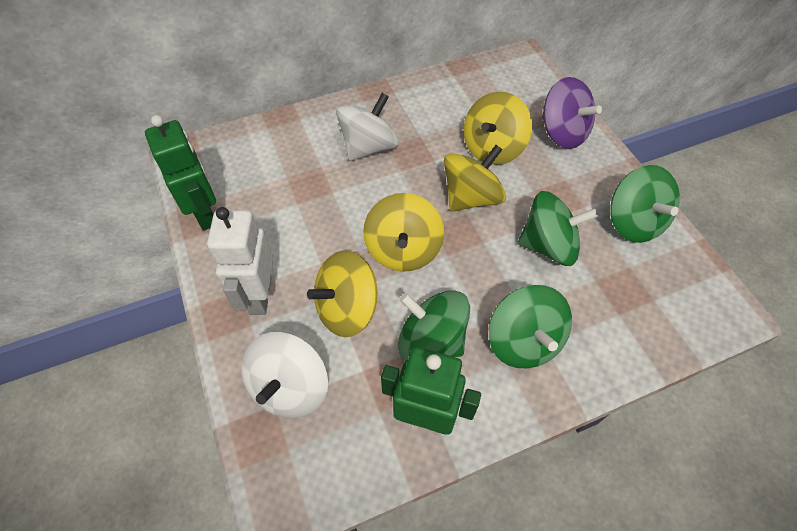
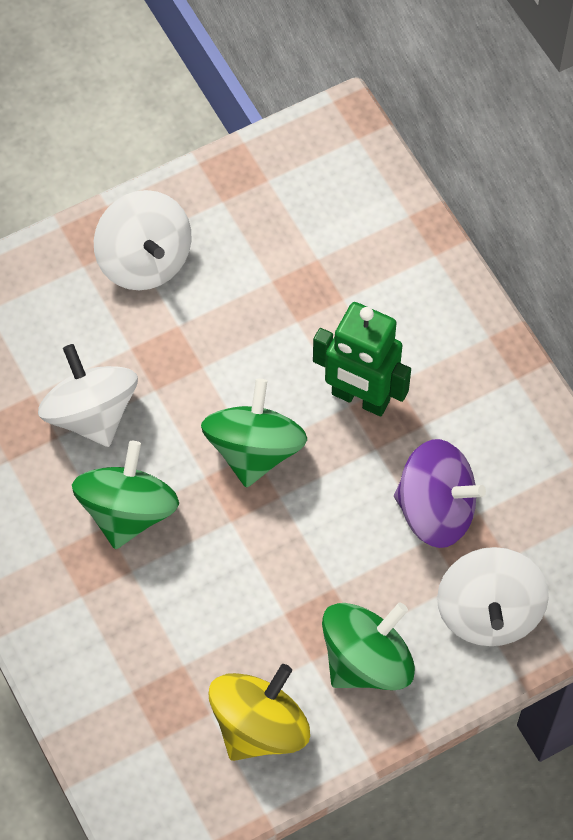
green robot: [145,115,216,231] [381,347,481,435] = 2 -> [313,302,411,416] = 1
green spinning top: [398,290,470,361] [489,285,572,368] [518,191,598,266] [610,165,680,243] = 4 -> [72,441,179,549] [201,379,307,488] [322,602,415,690] = 3
white robot: [207,207,274,315] = 1 -> none = 0
white spinning top: [241,332,328,418] [336,93,399,161] = 2 -> [38,344,138,447] [94,190,192,290] [437,547,549,646] = 3
yellow spinning top: [307,250,378,337] [363,193,444,272] [444,145,506,212] [463,92,532,165] = 4 -> [209,664,310,761] = 1

